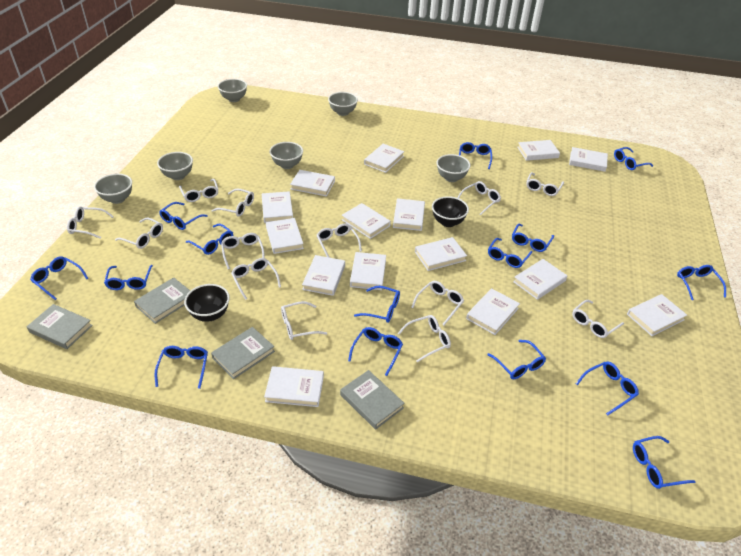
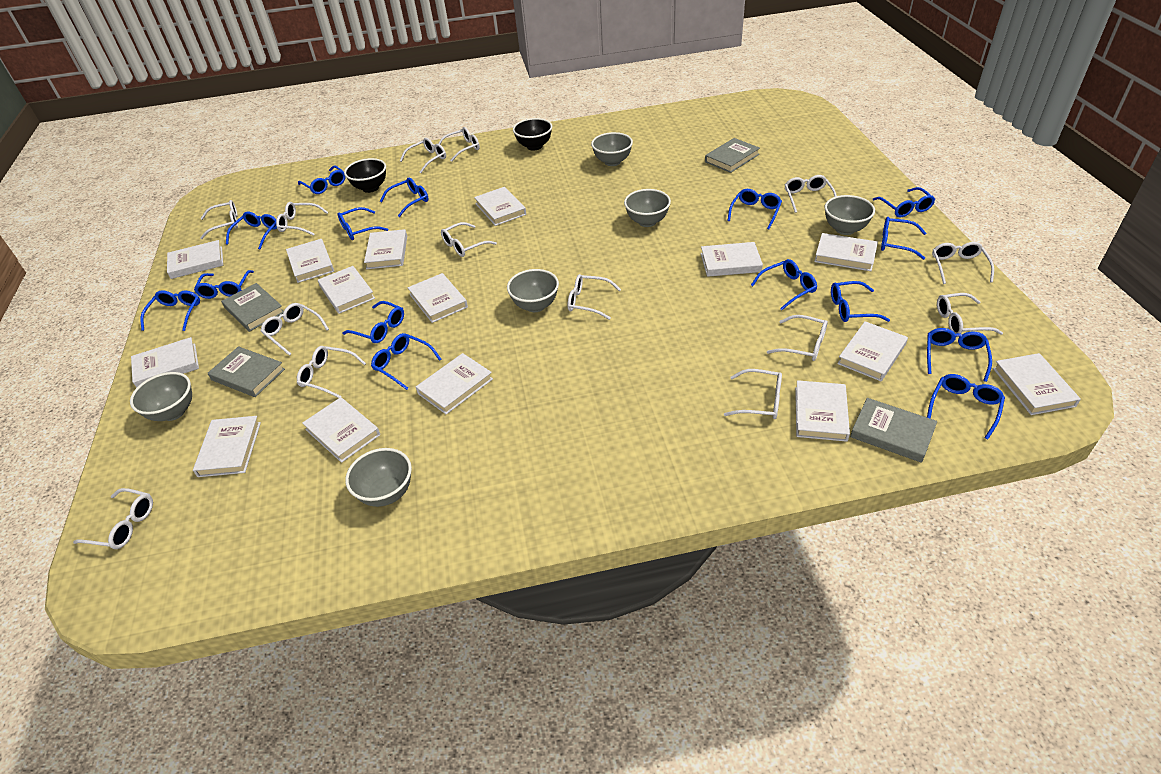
white glasses: [67,207,114,239] [115,218,163,249] [179,179,218,202] [212,188,254,217] [221,233,265,269] [231,258,281,300] [281,301,327,340] [317,223,362,258] [398,315,451,362] [411,281,464,326] [458,181,501,215] [526,172,564,196] [572,300,624,338] = 13 -> [73,488,153,549] [200,200,238,239] [260,303,329,356] [276,202,328,236] [297,346,366,398] [400,138,446,173] [438,127,480,162] [441,222,497,257] [567,274,621,320] [724,369,782,419] [767,315,828,361] [785,175,837,213] [932,242,994,284] [937,293,1003,335] = 14

